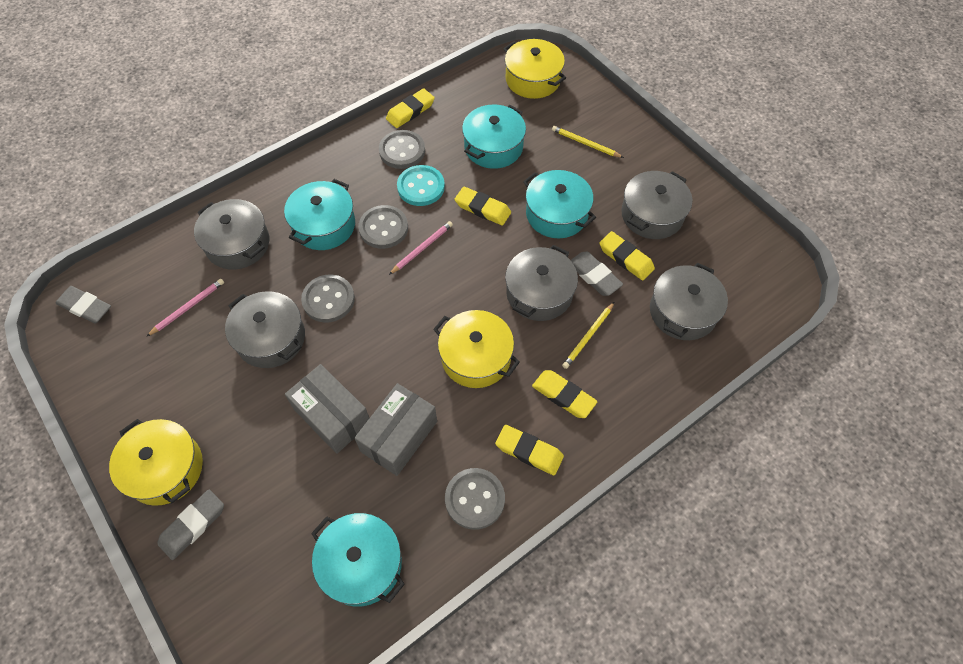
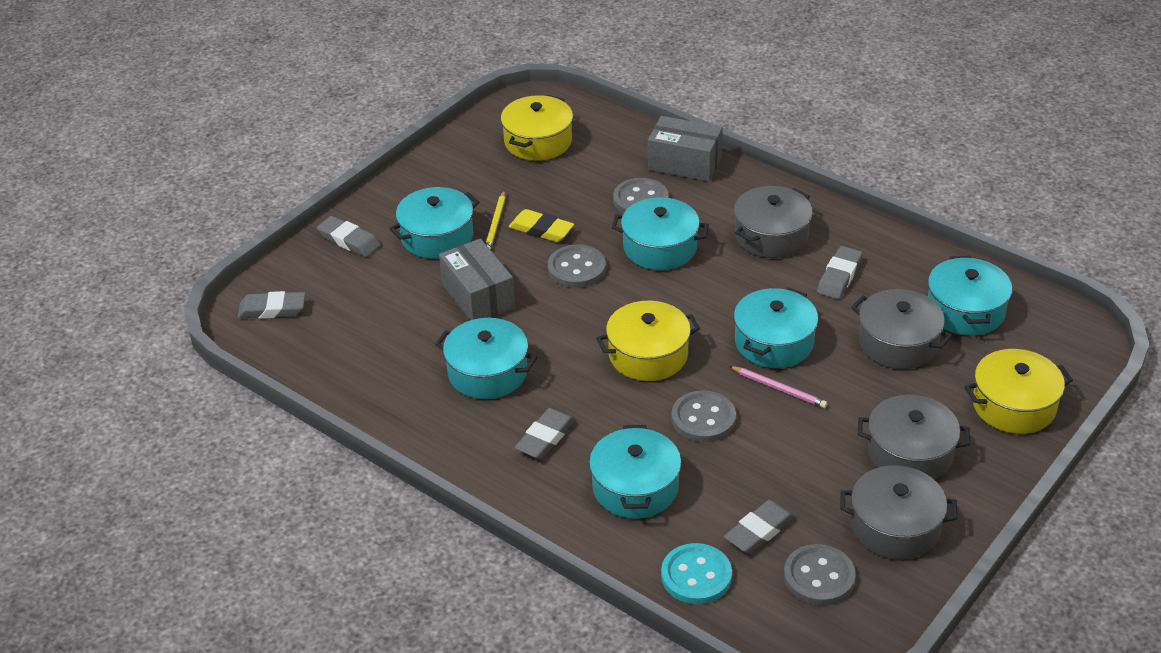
grey eraser: [56,286,111,324] [157,490,224,560] [571,252,623,296] = 3 -> [237,291,306,319] [317,216,381,257] [515,408,575,459] [724,500,795,554] [817,246,863,299] = 5
grey pot: [194,199,269,270] [225,291,305,368] [505,245,578,321] [621,171,692,239] [650,263,728,340] = 5 -> [734,186,813,258] [840,465,957,560] [851,289,952,369] [858,395,970,480] = 4
pink pencil: [146,279,224,337] [389,221,453,275] = 2 -> [729,366,827,408] = 1
turquoise pot: [284,179,355,250] [311,513,405,607] [462,105,526,169] [523,170,596,238] = 4 -> [390,187,479,259] [435,318,537,399] [589,425,681,519] [612,197,709,270] [734,287,818,368] [928,256,1012,336] = 6
yellow eraser: [386,88,435,128] [455,187,511,225] [495,425,564,475] [532,370,597,418] [599,231,655,281] = 5 -> [509,209,574,242] = 1
yellow pencil: [552,126,624,158] [562,302,614,369] = 2 -> [486,190,506,250] = 1

